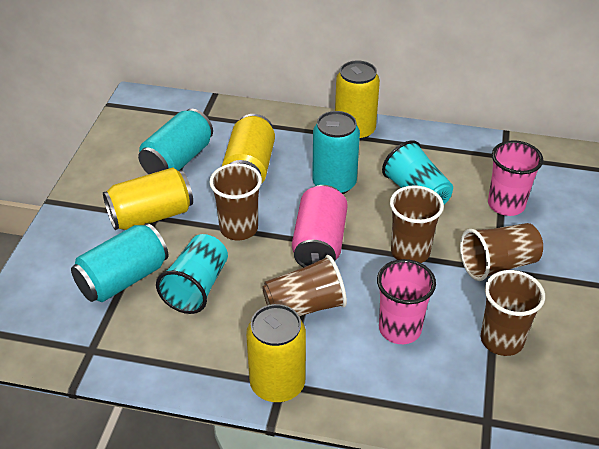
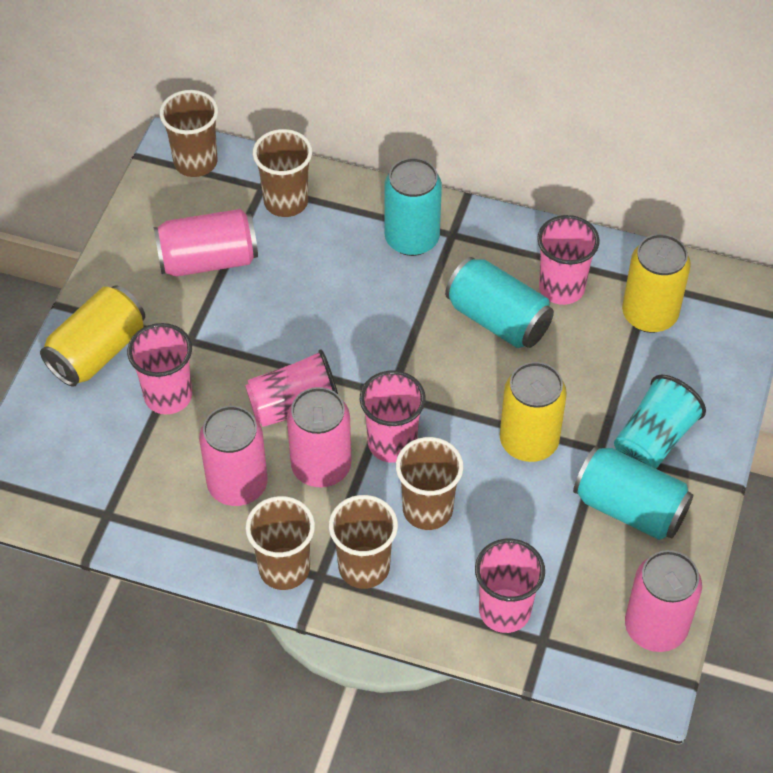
pink can: [292,185,348,268] = 1 -> [154,209,258,277] [199,406,268,506] [287,387,351,487] [625,550,702,652] = 4
pink cup: [377,259,436,344] [488,140,543,216] = 2 -> [127,323,192,414] [245,350,338,427] [360,370,426,463] [475,539,545,633] [537,215,600,305] = 5
turquoise cup: [156,234,228,314] [382,141,453,205] = 2 -> [614,375,706,469] = 1
yellow can: [103,167,193,230] [222,114,275,184] [246,304,306,403] [335,60,380,141] = 4 -> [40,285,145,387] [500,362,567,462] [622,234,691,333] = 3

